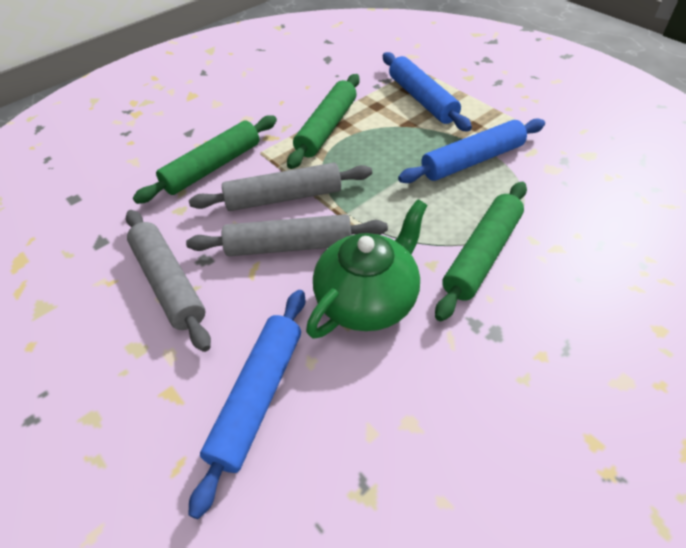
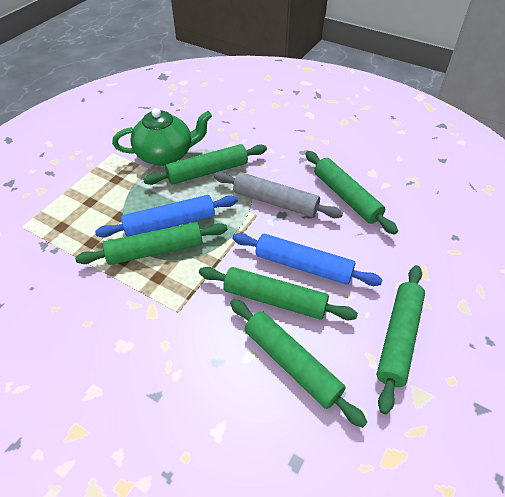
blue rolling pin: [188,290,305,519] [383,52,472,132] [398,118,545,183] = 3 -> [95,195,238,238] [232,233,383,286] = 2
green rolling pin: [133,115,277,204] [287,74,360,169] [435,182,527,321] = 3 -> [75,222,227,265] [143,144,267,185] [199,267,358,320] [230,299,367,428] [306,151,398,235] [377,265,425,414] = 6
grey rolling pin: [126,210,211,352] [186,214,388,256] [189,163,372,211] = 3 -> [214,172,343,218] = 1

